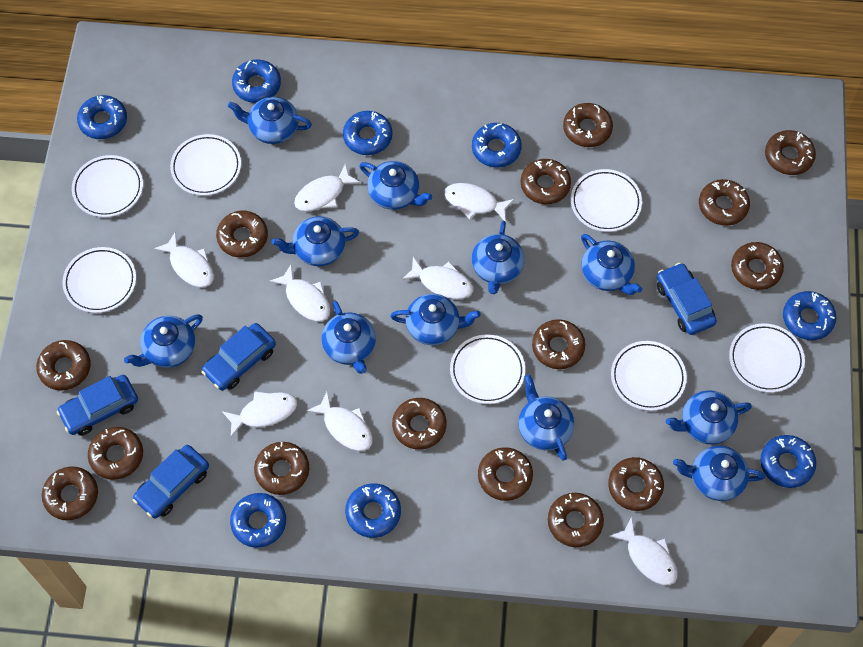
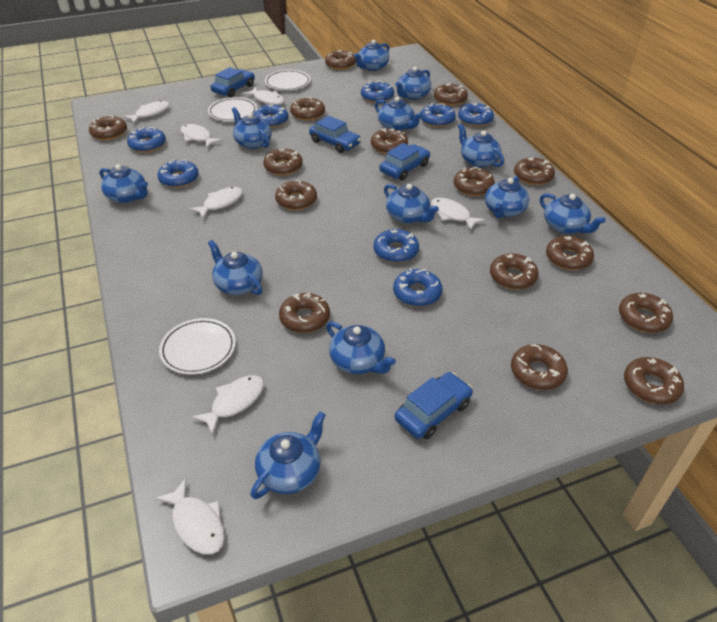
blue teapot: [124,314,203,368] [228,97,312,144] [272,216,359,266] [322,301,376,374] [359,161,432,210] [390,294,481,345] [471,221,525,294] [518,375,574,461] [581,234,642,295] [666,390,752,444] [673,446,765,501] = 11 -> [99,164,148,203] [208,240,263,295] [232,107,272,149] [251,411,326,499] [326,322,396,374] [354,40,389,71] [375,97,423,131] [384,184,439,223] [395,67,431,100] [458,124,504,168] [485,176,529,218] [540,193,606,234] = 12
white fish: [154,232,214,287] [222,391,297,437] [270,265,330,321] [294,164,361,211] [307,392,373,451] [402,257,473,299] [444,183,514,222] [609,517,678,585] = 8 -> [123,100,170,124] [155,478,225,555] [180,124,223,148] [189,187,243,219] [191,375,264,435] [243,87,284,105] [431,198,486,231] = 7
white plate: [62,247,136,313] [72,155,143,217] [170,134,241,196] [450,335,525,404] [571,169,642,232] [611,341,687,411] [729,323,805,393] = 7 -> [159,318,236,375] [208,97,257,121] [265,70,311,91] = 3

